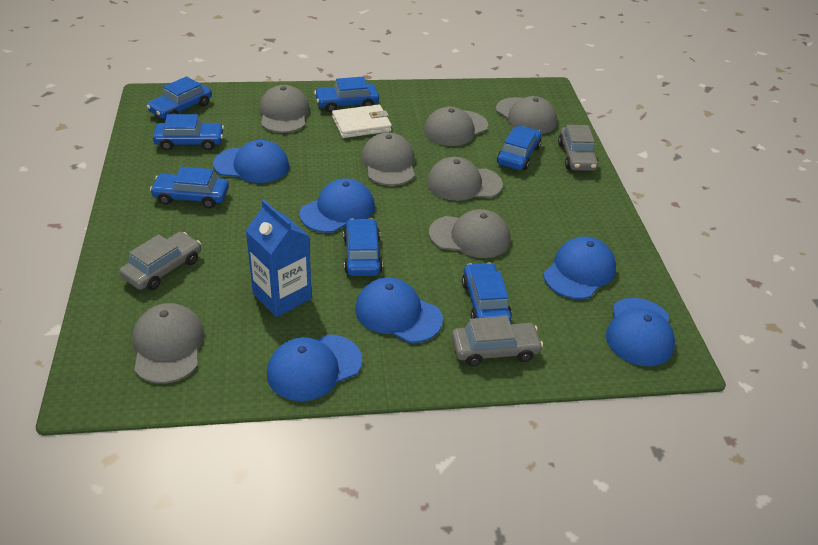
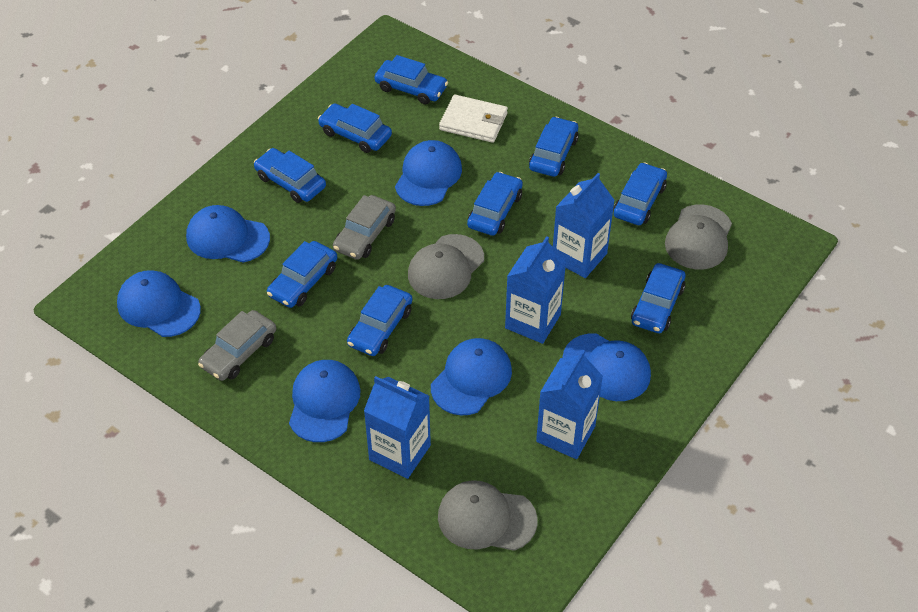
blue car: [147,76,212,119] [150,167,229,208] [153,114,224,150] [314,77,379,112] [343,218,383,276] [462,262,512,322] [497,126,542,170] = 7 -> [254,148,326,203] [267,241,337,308] [318,103,392,153] [347,285,413,356] [375,55,448,104] [467,172,523,236] [529,117,579,177] [613,162,667,225] [631,263,685,333] = 9
blue carton: [246,200,312,317] = 1 -> [364,376,431,479] [505,236,566,344] [536,350,603,459] [553,173,615,278] = 4
grey cap: [132,303,205,384] [259,85,310,133] [361,132,415,186] [424,107,488,146] [427,157,503,201] [429,209,510,258] [496,96,557,134] = 7 -> [408,234,484,299] [438,480,538,551] [665,204,732,270] = 3
grey car: [119,232,201,290] [452,316,543,366] [558,125,598,171] = 3 -> [198,310,276,381] [333,195,396,260] = 2

